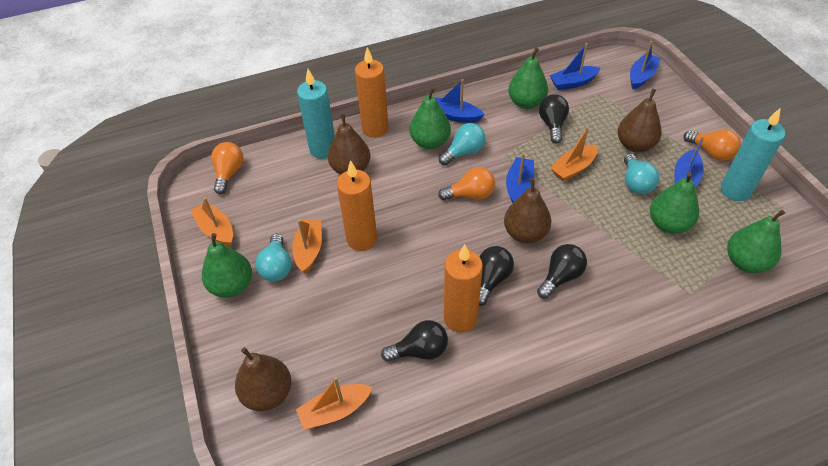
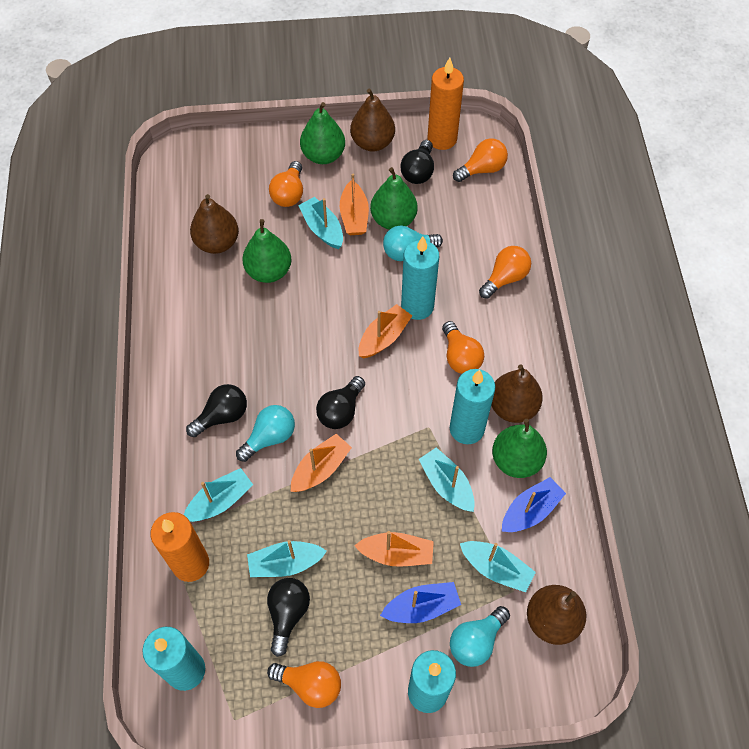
blue boat: [435,79,484,123] [506,153,534,203] [549,43,601,90] [630,41,661,89] [674,136,704,189] = 5 -> [380,582,461,623] [502,477,566,532] = 2
green pear: [202,233,252,298] [410,87,451,149] [508,48,548,109] [650,172,699,234] [727,210,785,273] = 5 -> [242,219,292,283] [300,102,345,164] [370,167,418,230] [492,419,547,478] = 4
orange candle: [337,160,377,251] [355,47,389,138] [444,244,483,333] = 3 -> [151,512,209,582] [428,58,464,150] = 2
orange light bulb: [211,142,244,194] [438,167,495,200] [683,129,741,161] = 3 -> [267,661,341,708] [269,161,303,207] [442,321,484,374] [453,138,508,182] [479,246,531,299] = 5
turquoise boat: none = 0 -> [184,468,253,522] [247,540,327,577] [298,197,343,249] [419,447,475,512] [460,541,536,592] = 5
turquoise candle: [297,69,335,159] [721,108,785,201] = 2 -> [142,627,205,691] [401,237,439,320] [408,650,456,713] [450,369,495,444] = 4

